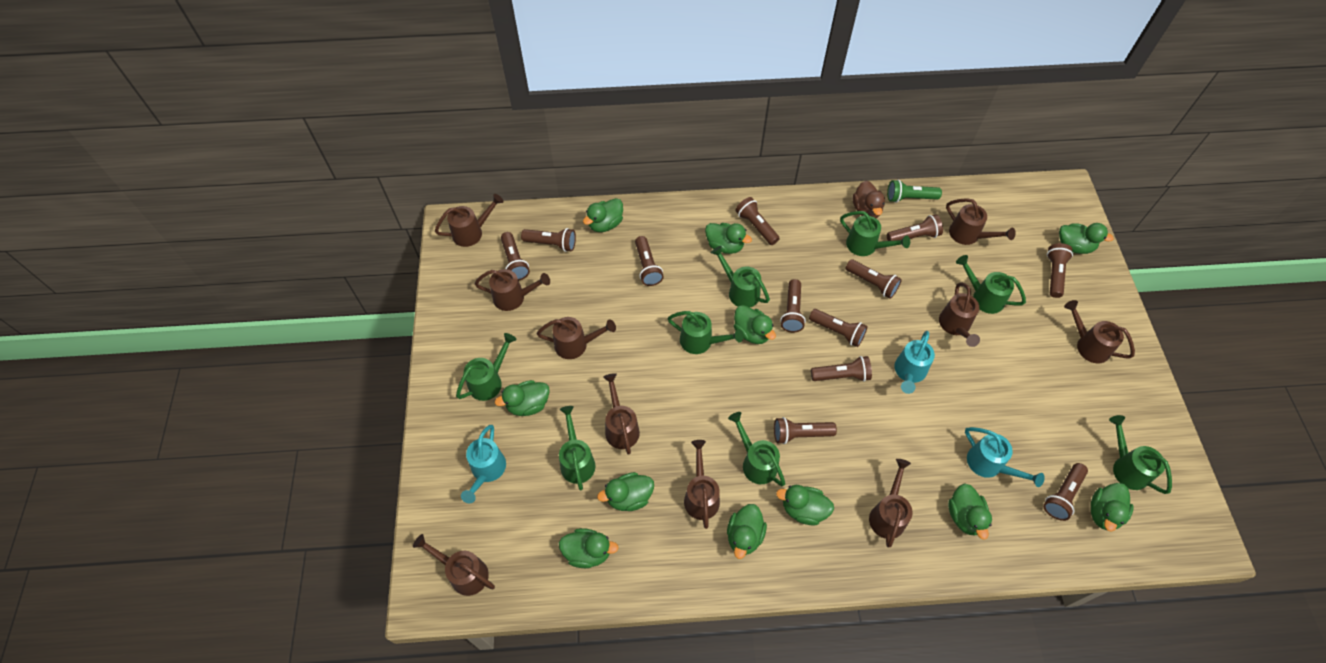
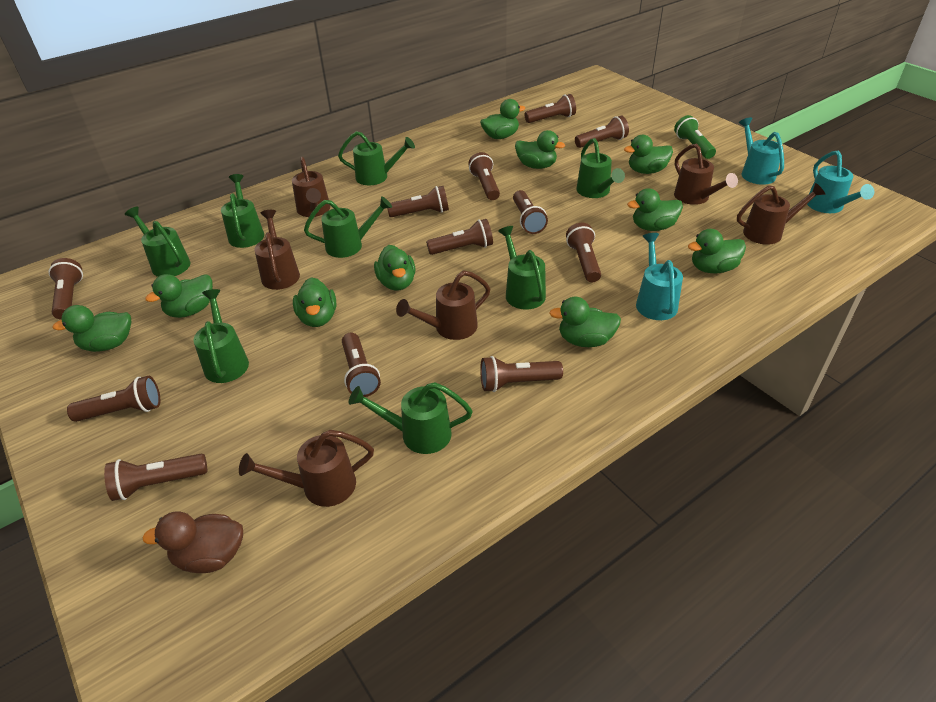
brown watering can: [413,534,495,596] [435,194,503,247] [475,269,550,311] [537,317,616,359] [603,373,640,455] [684,440,720,529] [869,459,913,548] [939,282,980,347] [946,198,1016,245] [1064,300,1135,363] = 10 -> [239,430,374,507] [255,210,300,290] [292,157,330,217] [396,271,490,340] [674,144,738,205] [737,183,825,245] = 6
green duck: [495,380,550,416] [559,528,619,568] [583,198,623,232] [597,472,654,511] [705,223,752,254] [727,504,767,559] [734,305,776,344] [776,485,834,525] [948,483,992,540] [1059,223,1114,254] [1091,483,1134,532] = 11 -> [52,305,132,352] [145,274,213,318] [293,277,336,327] [374,245,415,291] [480,99,525,139] [515,130,565,169] [549,297,621,347] [624,135,673,174] [627,188,683,231] [688,229,746,273] = 10

